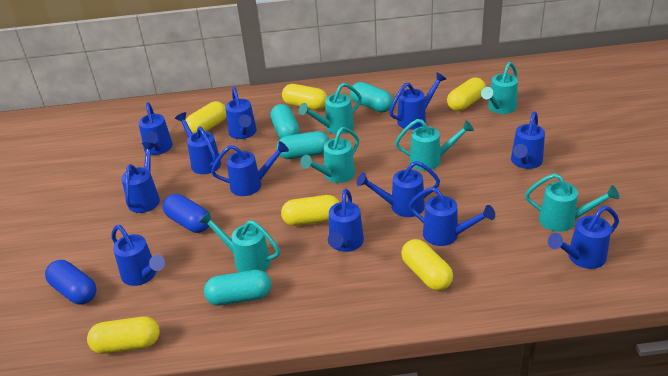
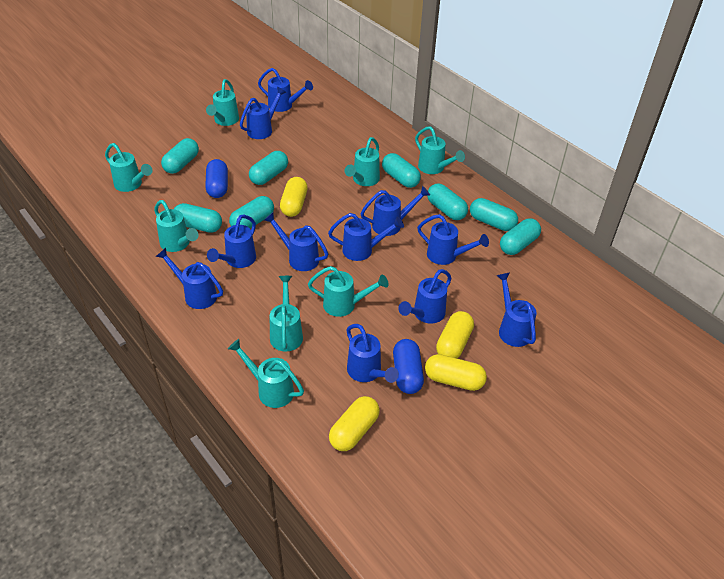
blue watering can: [111,225,165,286] [121,142,160,213] [138,102,173,155] [175,112,221,174] [211,141,289,196] [225,87,257,139] [328,189,364,252] [357,161,440,217] [389,72,446,130] [409,187,495,246] [511,112,545,169] [548,206,619,269] = 12 -> [156,248,223,309] [207,215,256,268] [240,87,286,139] [258,68,313,112] [264,213,328,271] [328,213,404,261] [347,324,399,383] [360,186,430,236] [398,269,452,324] [417,214,489,265] [496,272,536,347] = 11
turquoise capsule: [204,270,271,305] [271,104,300,139] [277,131,329,159] [350,82,393,112] = 4 -> [161,138,199,174] [174,203,222,233] [229,196,274,228] [249,151,288,185] [382,153,421,188] [427,184,468,220] [470,198,518,231] [500,218,541,255] = 8
turquoise watering can: [199,212,280,272] [299,83,362,134] [300,127,359,183] [395,119,474,170] [481,62,518,114] [525,173,619,232] = 6 -> [105,143,152,192] [154,200,198,252] [206,79,239,126] [228,339,304,408] [270,276,303,352] [308,266,389,317] [345,137,380,186] [415,126,465,174] = 8
yellow capsule: [87,316,160,354] [185,101,227,134] [281,195,339,226] [282,84,327,110] [401,239,453,291] [447,77,486,111] = 6 -> [280,177,308,217] [329,396,380,451] [425,354,487,391] [436,311,474,358] = 4

